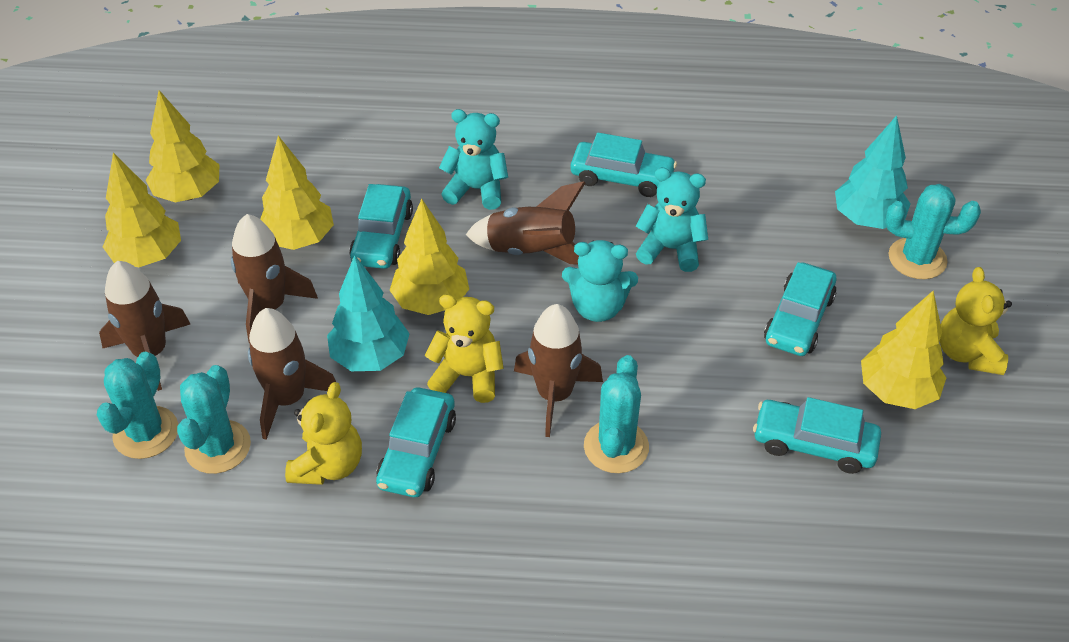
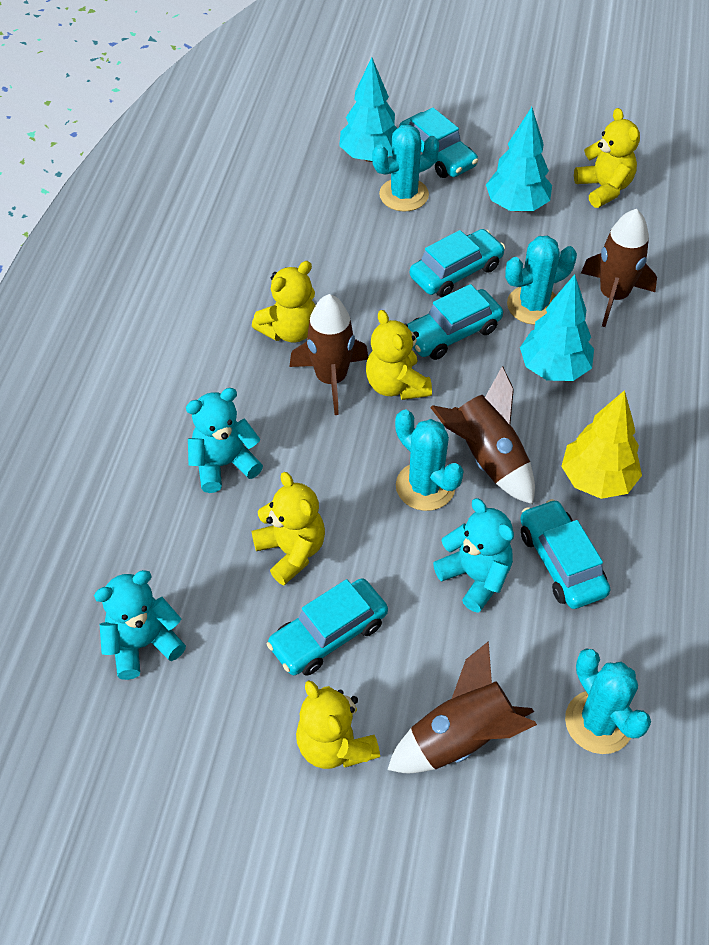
brown rocket: [99,261,190,391] [231,214,318,343] [248,308,336,440] [466,181,585,265] [514,304,603,437] = 5 -> [289,294,368,415] [387,641,537,773] [430,366,535,504] [581,209,657,327] = 4
turquoise tree: [327,255,410,371] [835,115,911,229] = 2 -> [339,57,397,162] [486,107,552,212] [520,274,594,381] = 3
yellow teddy bear: [285,382,362,485] [425,294,504,403] [940,267,1012,375] = 3 -> [252,261,315,343] [252,472,325,585] [296,680,380,769] [366,310,432,400] [574,108,640,208] = 5
yellow tree: [103,153,181,267] [146,90,220,203] [260,136,334,250] [390,199,469,315] [861,291,946,409] = 5 -> [561,390,642,499] = 1

